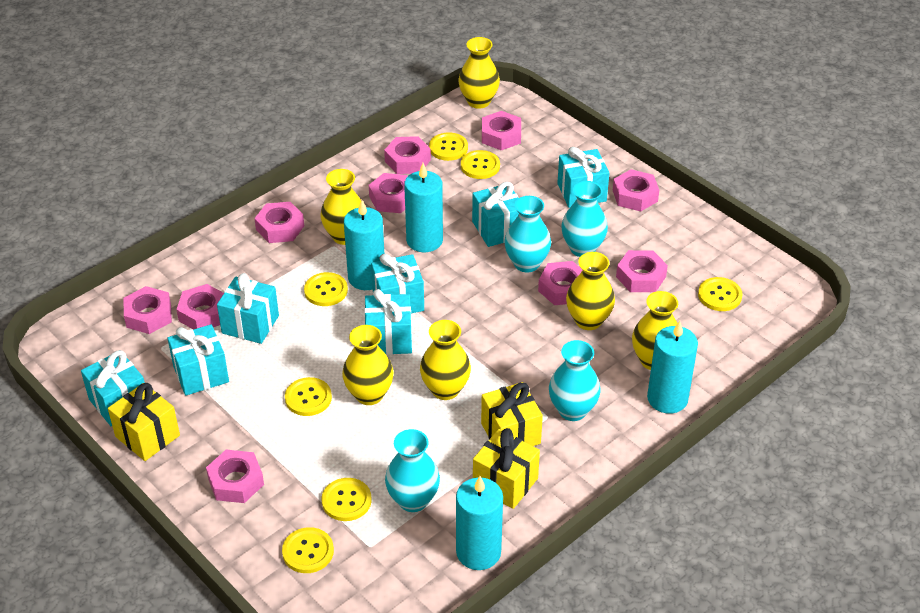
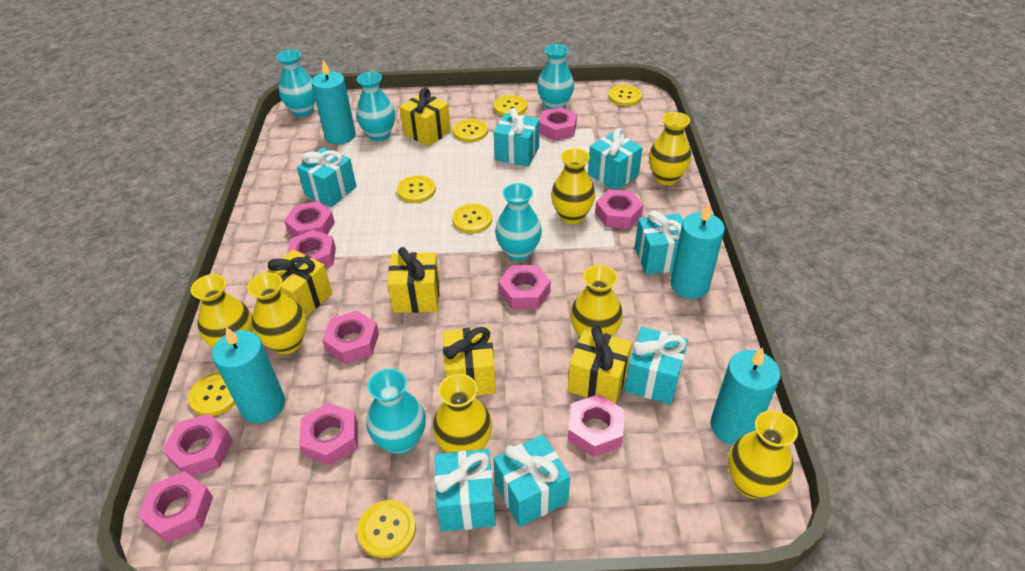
turquoise vase: [385,429,440,512] [504,196,551,273] [549,340,601,421] [561,181,608,257] = 4 -> [276,50,316,117] [356,72,395,141] [366,369,426,455] [495,183,542,261] [537,44,574,110] = 5
yellow gift: [108,383,180,461] [473,428,540,509] [481,382,543,446] = 3 -> [265,249,332,317] [387,247,440,313] [400,88,451,146] [443,327,496,395] [568,326,632,404] = 5
yellow vase: [320,169,361,245] [342,325,394,405] [420,320,471,400] [458,37,500,109] [566,252,615,330] [632,291,678,370] = 6 -> [191,274,253,348] [247,272,307,354] [433,374,492,453] [551,148,595,224] [570,265,623,337] [649,112,691,185] [728,410,798,499] = 7

